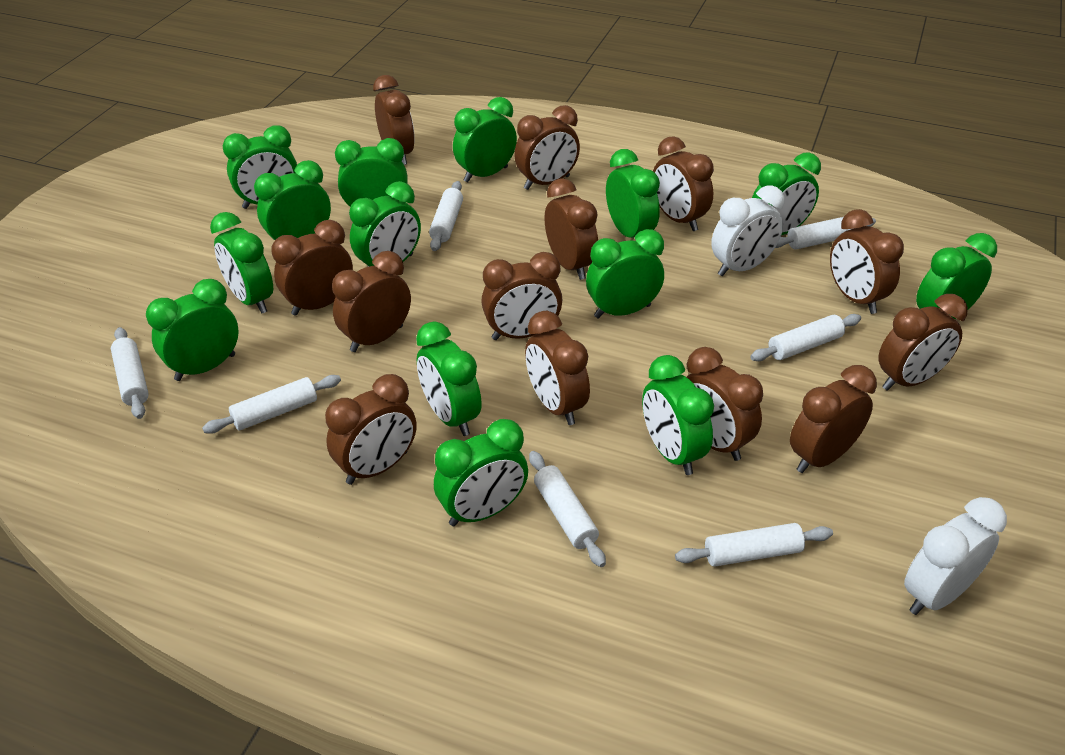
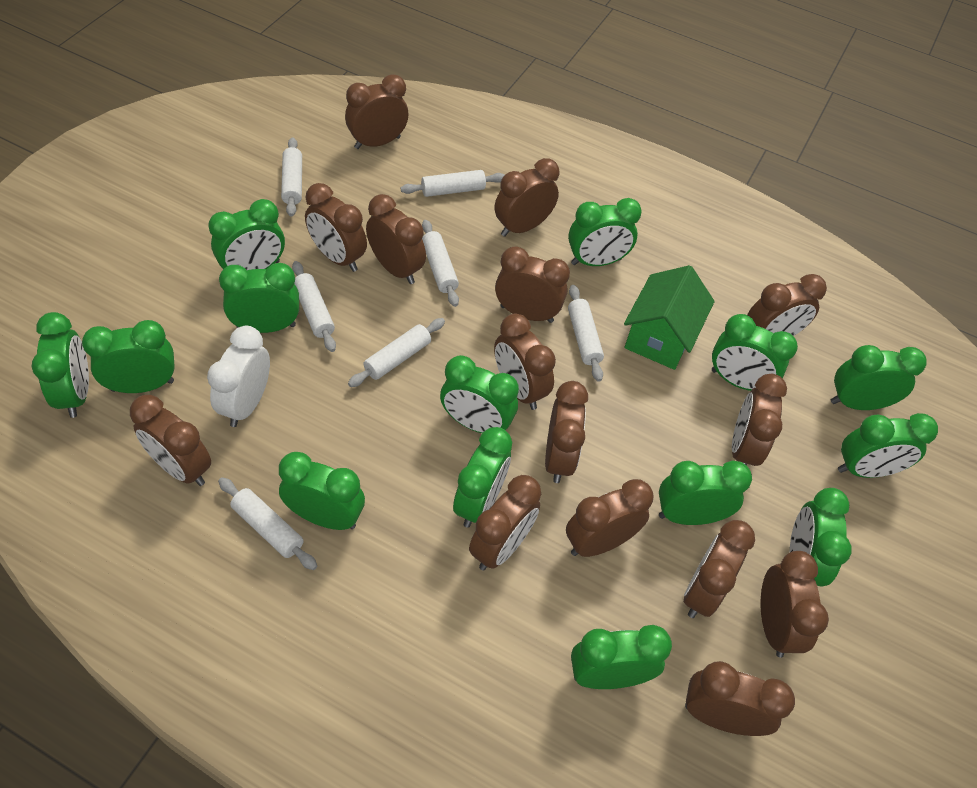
brown clock: [271,220,353,316] [325,374,417,485] [332,251,411,352] [373,75,415,165] [481,252,562,340] [514,105,580,190] [525,311,590,425] [544,178,598,280] [653,136,714,231] [687,347,763,461] [790,365,877,473] [830,209,904,314] [878,294,968,391] = 13 -> [130,395,211,486] [305,183,367,272] [345,74,408,149] [366,194,426,284] [469,475,541,571] [494,314,556,410] [495,158,559,237] [495,246,570,323] [545,381,588,483] [566,479,654,557] [684,520,755,618] [685,661,795,736] [732,374,787,466] [747,274,827,336] [761,551,829,658] = 15
green house: none = 0 -> [624,265,715,370] = 1
white clock: [711,185,785,276] [904,497,1007,615] = 2 -> [207,326,270,427] = 1

